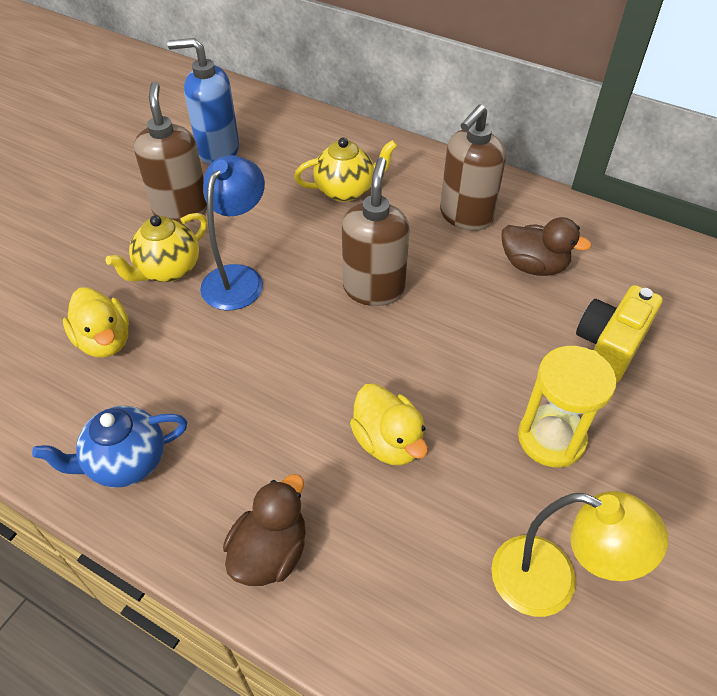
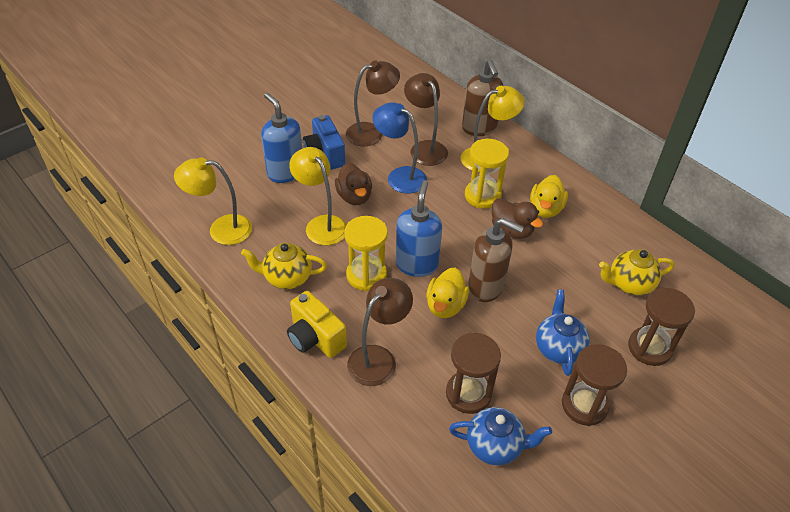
blue camera: none = 0 -> [303,115,345,170] = 1
blue soap dispenser: [167,38,239,164] = 1 -> [261,93,302,183] [396,180,442,277] = 2
blue teapot: [32,406,187,488] = 1 -> [449,407,552,466] [536,290,590,376] = 2
brown hourglass: none = 0 -> [446,332,501,414] [562,344,627,426] [628,287,695,366] = 3
brown lamp: none = 0 -> [346,61,400,146] [347,278,413,386] [404,73,448,166] = 3
brown soap dispenser: [134,82,207,223] [342,157,409,306] [440,104,506,231] = 3 -> [462,60,503,136] [468,218,524,302] = 2
yellow hourglass: [518,346,616,467] = 1 -> [344,216,388,291] [465,139,509,209] = 2
yellow lamp: [491,491,668,617] = 1 -> [174,157,252,245] [289,147,347,245] [461,86,525,172] = 3

